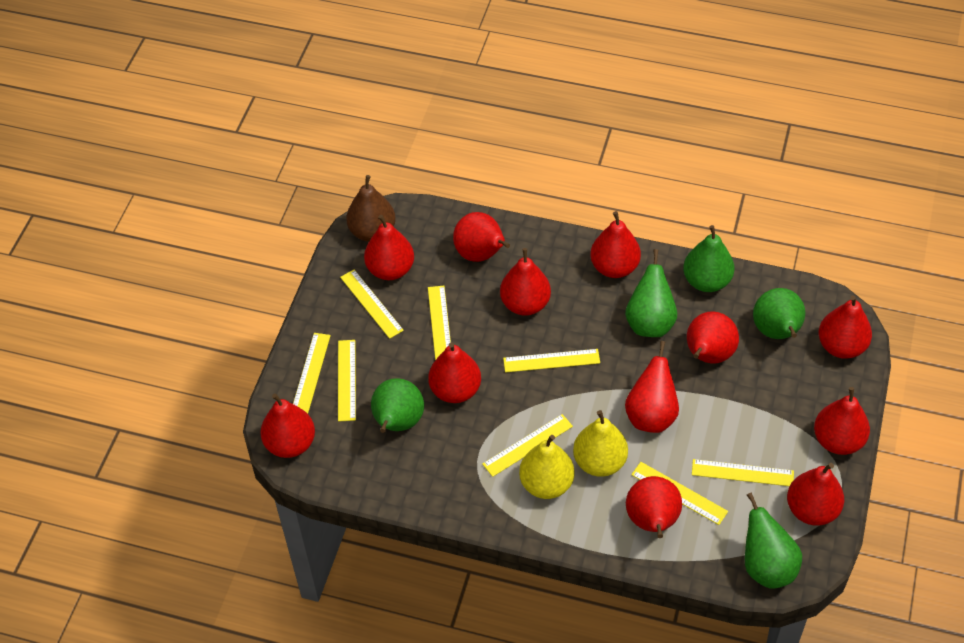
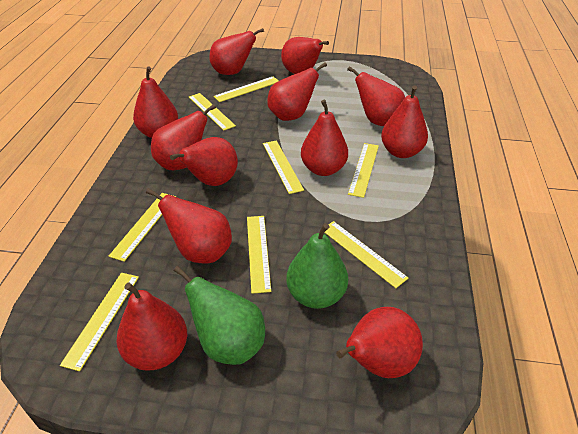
brown pear: [346,175,396,242] = 1 -> none = 0
green pear: [371,378,424,433] [625,249,677,337] [683,225,734,292] [745,492,802,589] [753,288,805,339] = 5 -> [174,266,265,365] [286,223,348,309] = 2
yellow pear: [519,435,575,499] [573,410,628,477] = 2 -> none = 0

